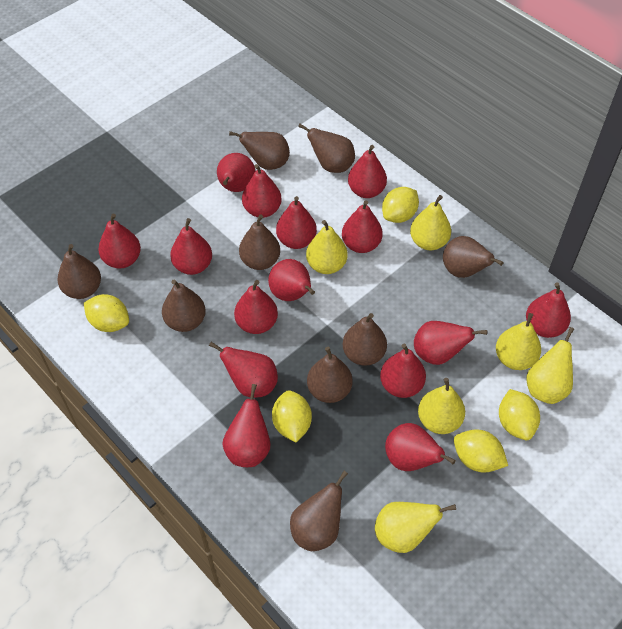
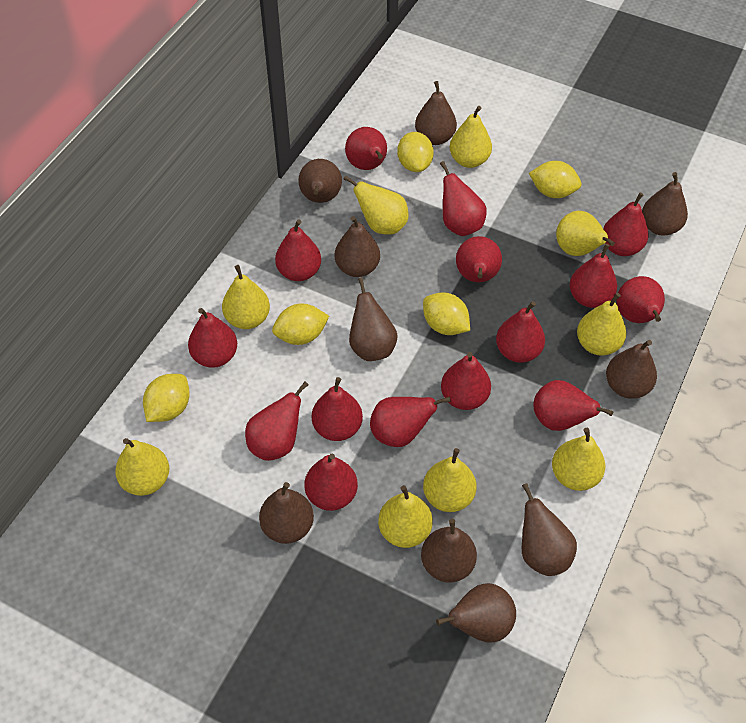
brown pear: [57,244,101,299] [162,279,206,332] [229,131,290,170] [239,214,280,270] [290,471,348,551] [298,124,355,173] [307,347,353,403] [343,313,387,366] [443,236,503,278] = 9 -> [259,482,314,544] [298,159,342,203] [335,216,380,277] [349,277,398,361] [415,81,457,145] [421,519,477,582] [436,583,516,643] [522,483,577,576] [606,340,657,399] [642,172,688,236] = 10
yellow pear: [306,220,348,274] [375,502,456,553] [410,195,451,250] [418,378,465,434] [496,313,541,370] [526,327,574,404] = 6 -> [115,438,169,496] [222,265,270,329] [344,175,409,235] [378,485,433,548] [423,448,477,512] [450,106,492,168] [552,428,605,491] [556,211,615,256] [577,293,626,356] = 9

